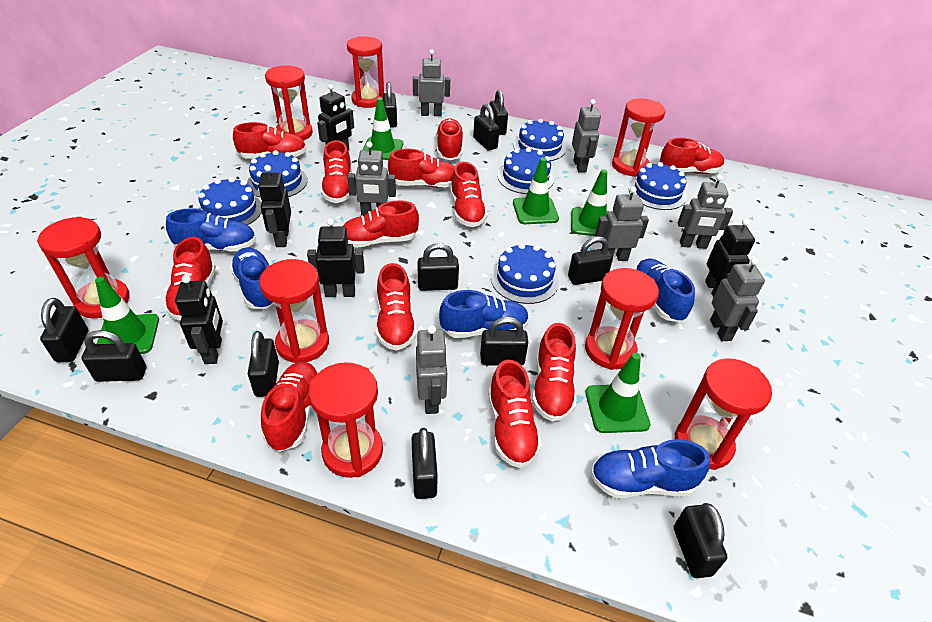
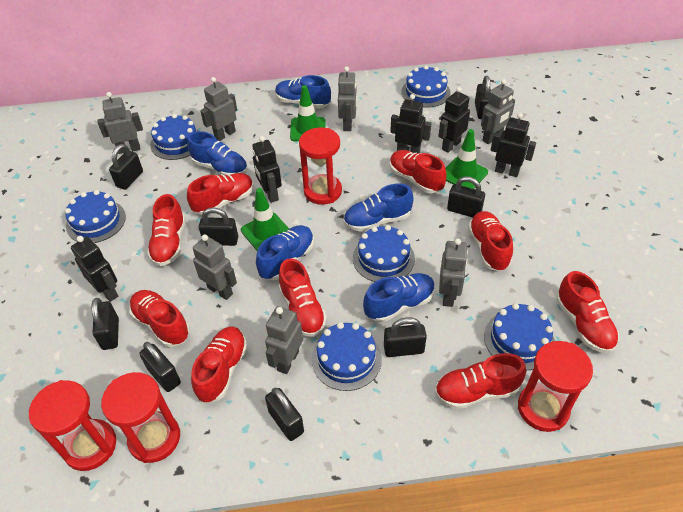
black padlock: [40,298,88,362] [82,330,146,382] [248,331,279,397] [383,82,397,128] [412,428,438,499] [417,243,459,291] [473,104,500,151] [480,317,528,365] [488,90,508,135] [568,236,613,285] [674,503,727,578] = 11 -> [92,298,119,350] [109,144,143,190] [139,342,181,392] [199,207,238,246] [265,388,304,441] [384,317,427,357] [447,176,485,217] [475,76,491,119] = 8
green traffic cone: [95,277,159,354] [363,98,403,160] [513,158,559,224] [571,169,610,236] [585,353,650,433] = 5 -> [241,188,289,250] [290,85,325,141] [446,129,488,189] = 3
red hourglass: [37,216,130,318] [259,259,329,363] [265,65,313,141] [309,362,383,478] [347,36,384,108] [585,268,659,370] [612,98,666,177] [674,358,772,470] = 8 -> [29,380,116,471] [101,372,180,463] [299,127,342,205] [518,341,593,432] = 4
red shoe: [164,237,216,321] [233,122,307,158] [261,362,319,452] [321,140,352,203] [343,200,419,248] [376,263,417,351] [388,149,455,188] [436,118,463,160] [450,162,488,227] [488,360,542,468] [532,323,576,421] [660,138,724,174] = 12 -> [129,290,190,347] [147,194,185,266] [187,173,254,215] [191,327,247,403] [279,258,327,337] [390,150,447,193] [435,353,526,409] [468,211,513,271] [556,271,619,353] = 9

